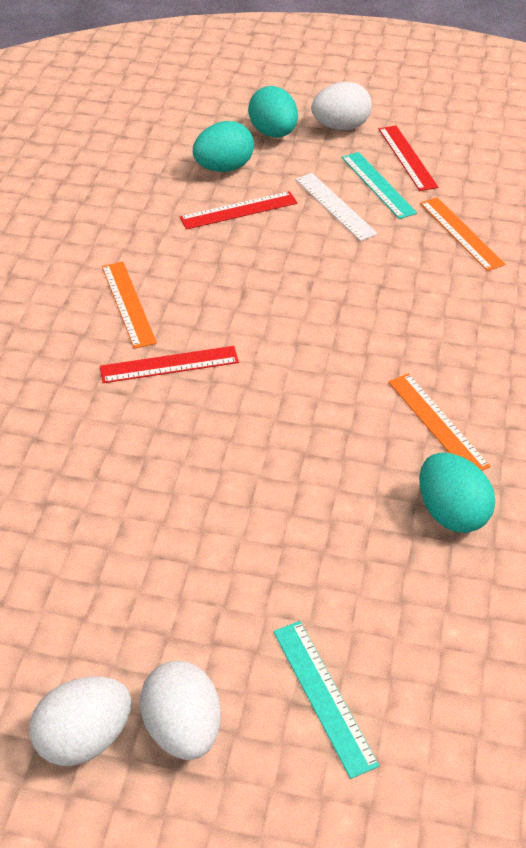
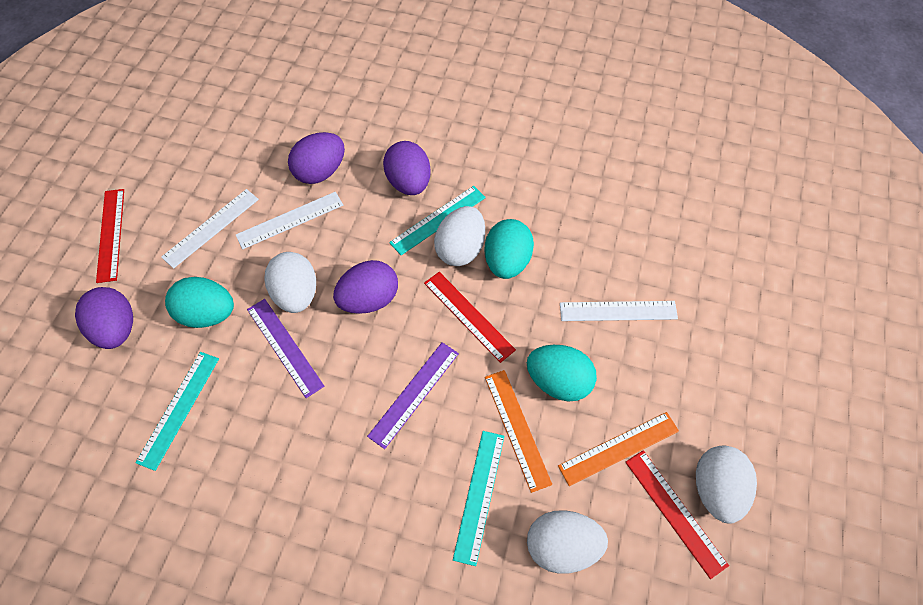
orange ruler: [102,262,157,349] [388,373,491,471] [420,197,505,271] = 3 -> [485,370,552,493] [558,412,679,486] = 2
purple egg: none = 0 -> [75,287,133,349] [288,132,345,184] [333,260,398,314] [383,141,431,195] = 4
purple ruler: none = 0 -> [247,299,325,398] [367,342,459,449] = 2
turquoise ruler: [273,621,379,779] [341,152,417,219] = 2 -> [135,352,219,471] [389,186,486,255] [453,431,504,566] = 3
white egg: [30,677,131,766] [140,661,221,760] [311,82,372,130] = 3 -> [264,252,316,313] [434,206,485,266] [527,510,608,574] [696,446,757,524] = 4
white ruler: [295,173,378,241] = 1 -> [161,189,259,269] [236,192,343,249] [560,301,678,321] = 3

